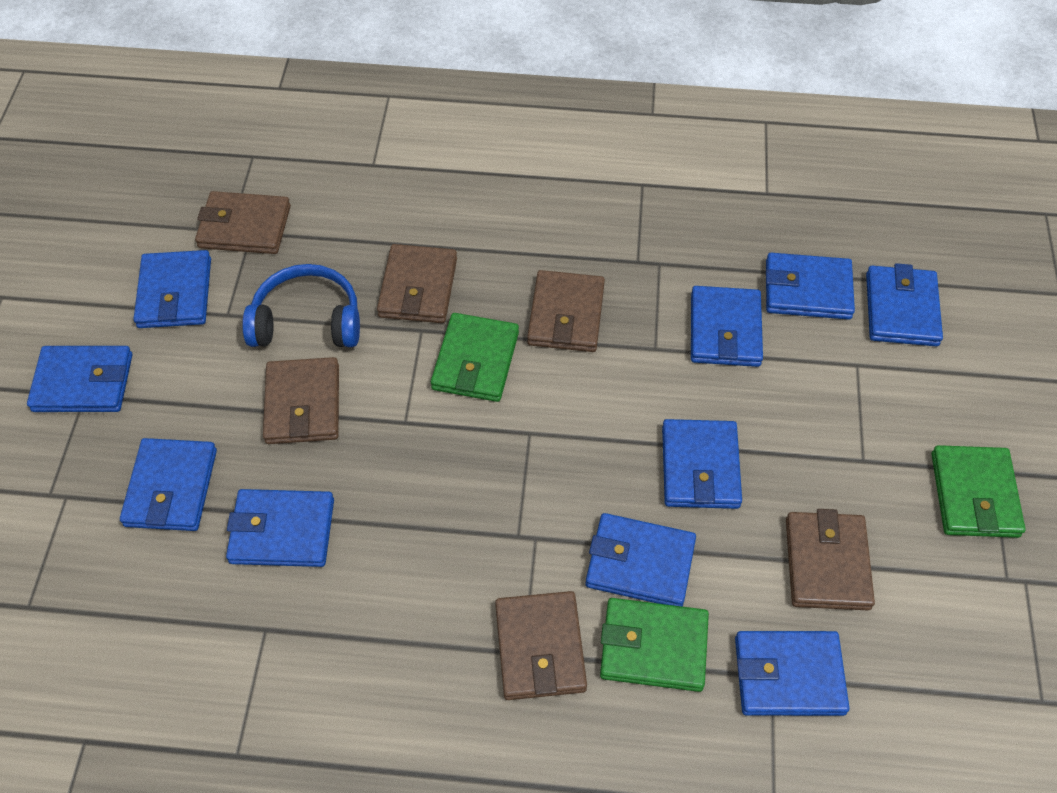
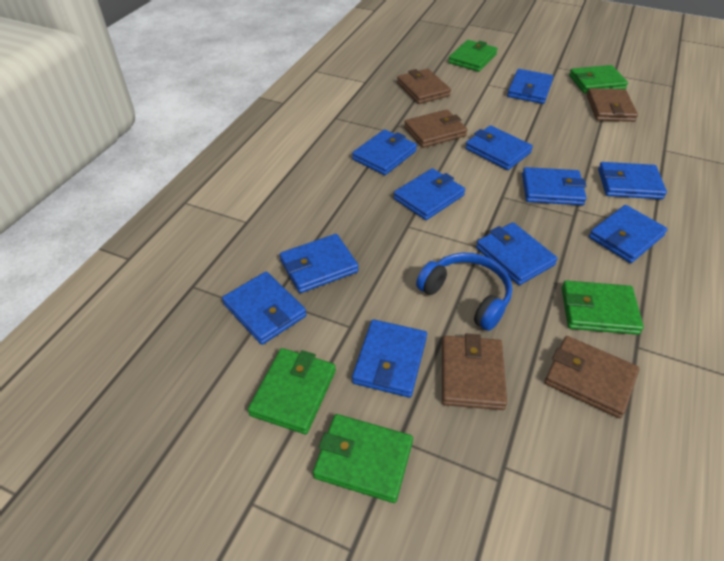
blue wallet: [27,346,132,412] [120,438,217,531] [134,250,211,328] [226,489,334,567] [586,513,696,606] [662,419,742,509] [691,286,763,367] [735,631,850,716] [766,253,855,320] [866,263,943,346] = 10 -> [222,272,307,345] [280,234,359,293] [352,129,417,175] [352,319,427,397] [393,168,465,220] [465,125,533,170] [476,222,558,285] [507,69,553,104] [522,167,587,205] [589,205,668,263] [598,162,667,199] = 11
brown wallet: [195,191,291,254] [263,357,339,444] [377,244,457,323] [495,591,587,700] [527,270,605,352] [786,509,875,610] = 6 -> [397,69,451,104] [404,109,467,148] [442,334,507,410] [545,336,639,418] [587,88,638,122] = 5
green wallet: [431,313,519,402] [600,598,709,692] [931,445,1026,538] = 3 -> [248,348,336,434] [313,414,413,503] [448,40,498,72] [562,280,644,335] [569,65,628,93] = 5

